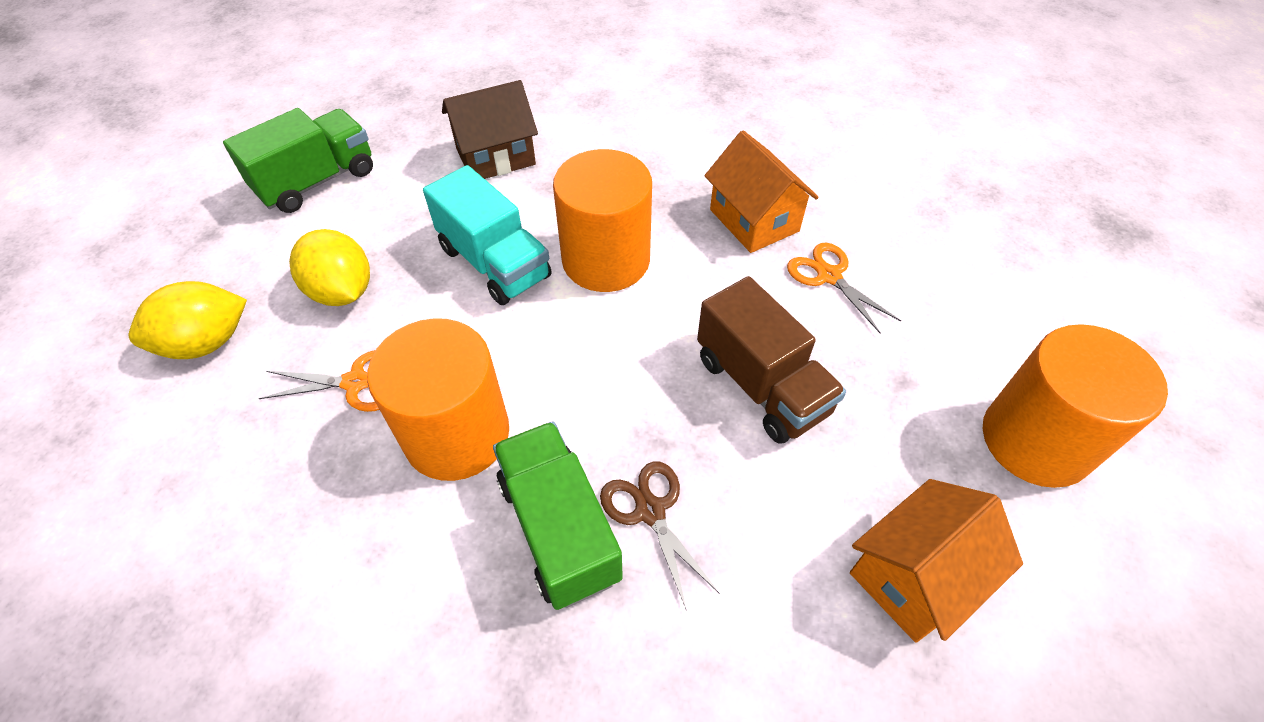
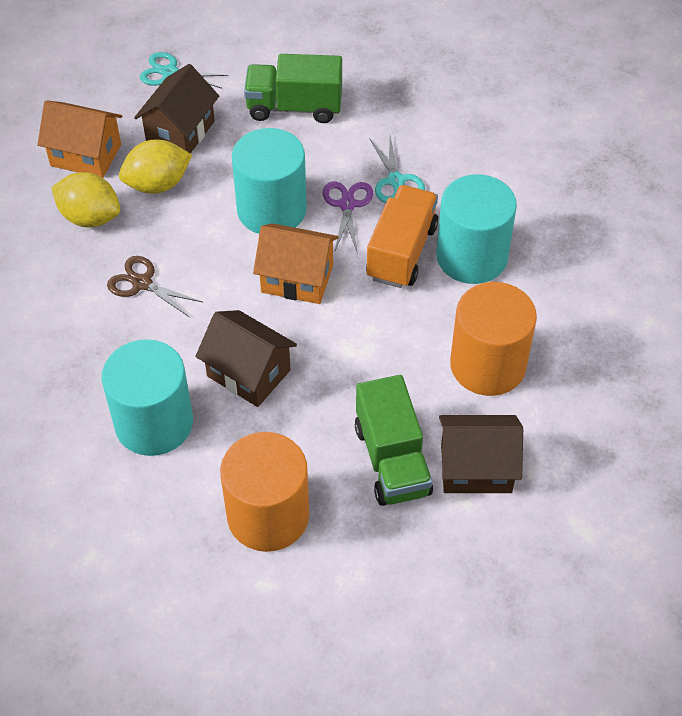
brown house: [442,80,538,179] = 1 -> [134,64,219,154] [195,310,297,407] [439,415,523,493] = 3
brown truck: [697,276,846,444] = 1 -> none = 0
orange cylinder: [367,318,509,481] [553,149,652,292] [983,324,1168,488] = 3 -> [220,432,309,552] [450,282,537,396] = 2
orange scissors: [258,350,379,412] [787,243,901,333] = 2 -> none = 0
orange truck: none = 0 -> [366,185,438,288] = 1
purple scissors: none = 0 -> [323,182,373,251] = 1
turquoise cylinder: none = 0 -> [102,339,193,456] [232,128,307,234] [436,174,517,284] = 3
turquoise scissors: none = 0 -> [140,52,228,89] [369,136,425,203] = 2
turquoise truck: [423,165,552,305] = 1 -> none = 0

